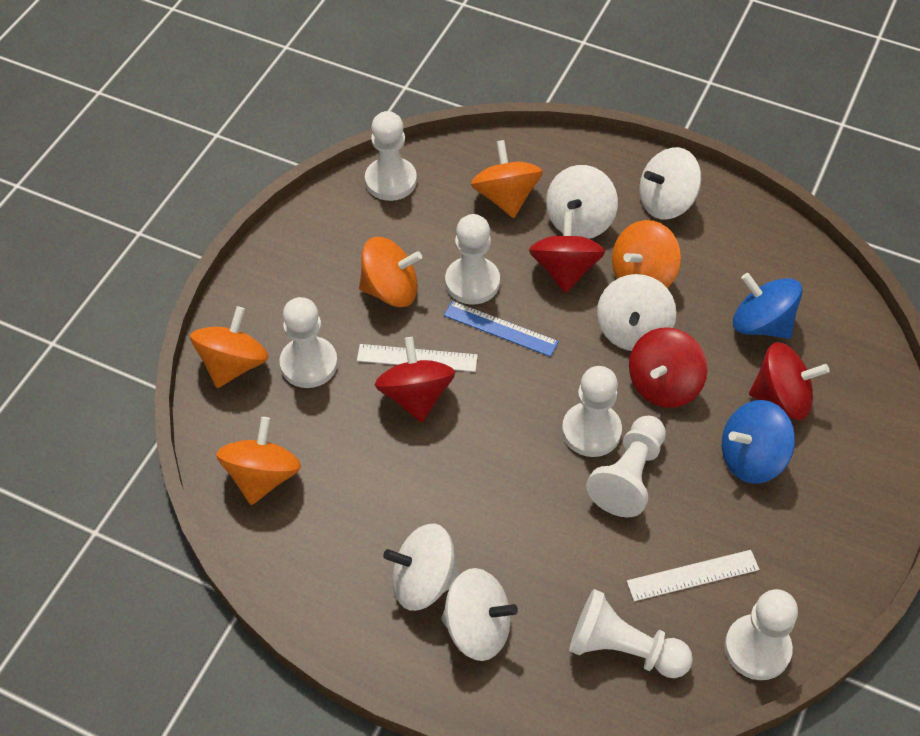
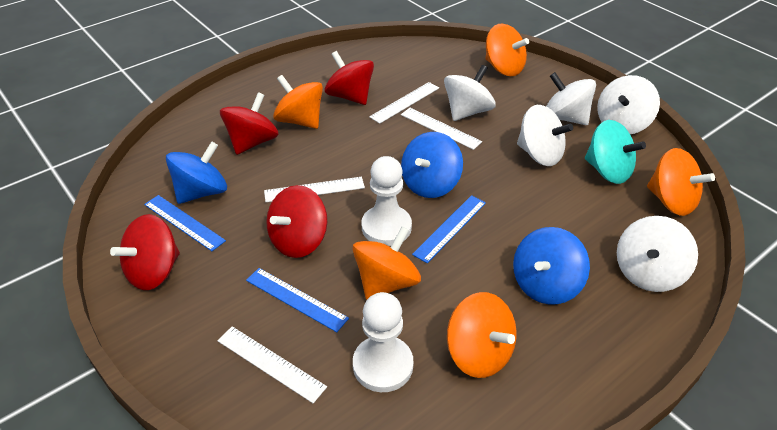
blue ruler: [444,301,559,357] = 1 -> [144,195,226,251] [246,268,349,332] [412,195,486,263] = 3
blue spinning top: [722,400,795,484] [733,273,802,339] = 2 -> [166,141,227,204] [401,132,463,198] [513,227,590,304] = 3
turquoise spinning top: none = 0 -> [585,120,646,184] = 1
white pawn: [279,297,338,388] [365,111,417,201] [445,214,500,305] [562,366,622,457] [569,589,693,678] [586,416,666,517] [725,589,798,680] = 7 -> [353,292,414,392] [361,156,412,246] = 2
white ruler: [357,344,478,372] [627,550,759,601] = 2 -> [217,326,327,403] [264,177,365,202] [369,82,439,124] [401,108,482,150] = 4

